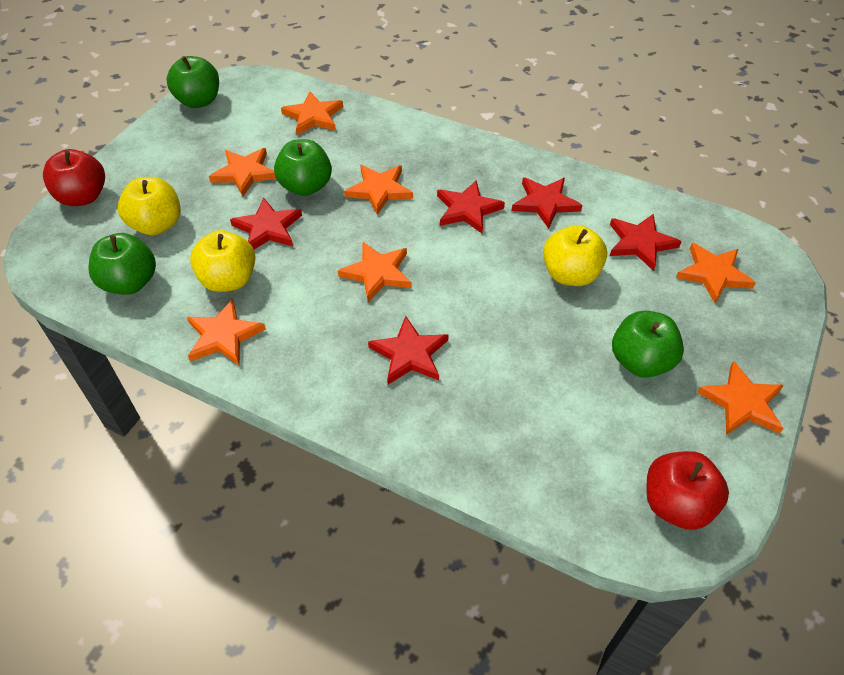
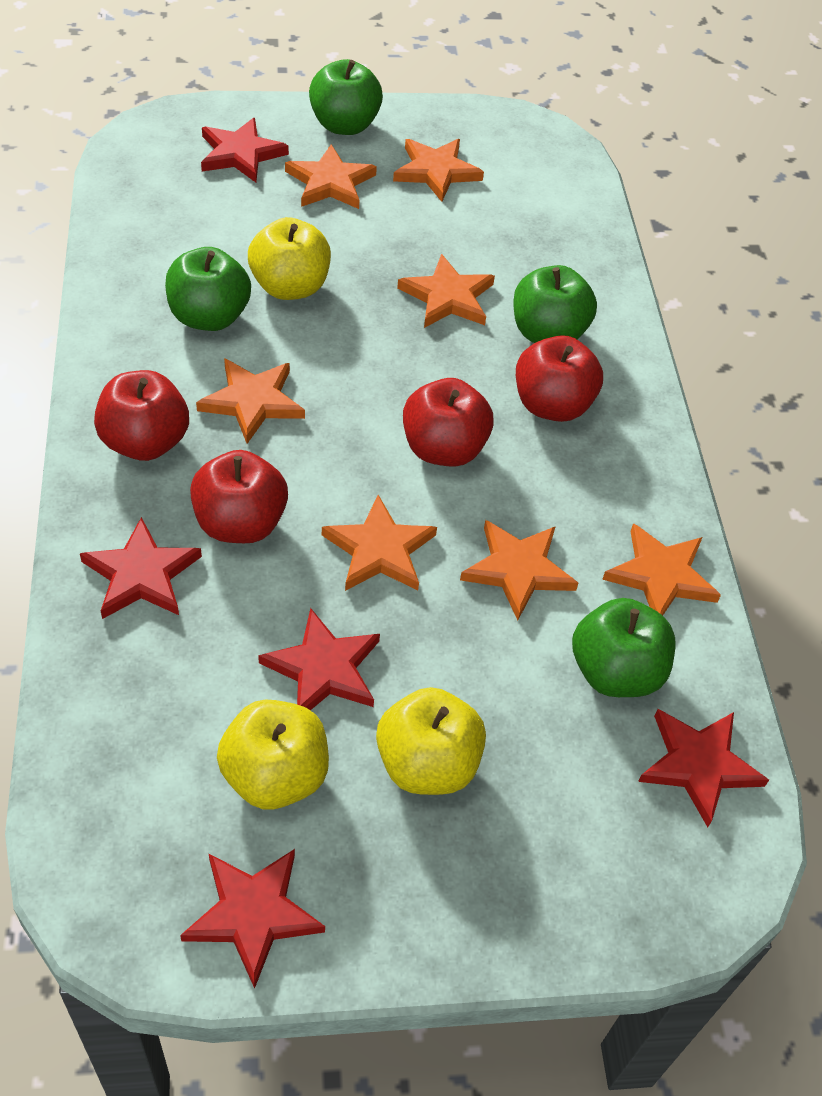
red apple: [43,149,105,206] [647,451,729,530] = 2 -> [94,370,189,461] [190,450,288,543] [403,378,494,467] [516,335,603,422] = 4

